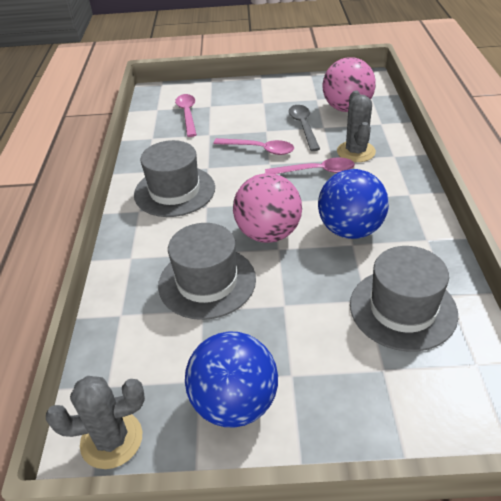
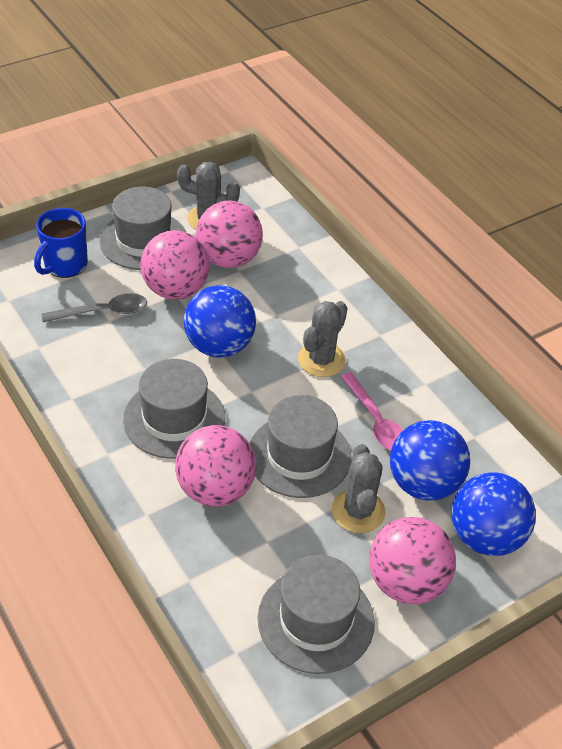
blue ball: [185,331,278,428] [318,169,389,239] = 2 -> [184,285,256,358] [390,420,470,501] [452,472,536,556] = 3
blue mug: none = 0 -> [34,208,88,278] = 1
grey cactus: [46,376,145,469] [337,90,376,162] = 2 -> [177,162,240,230] [298,301,347,377] [332,444,385,533] = 3
grey hat: [134,140,215,217] [158,223,256,320] [350,246,458,352] = 3 -> [100,187,186,270] [123,359,225,459] [250,395,352,498] [258,555,375,674] = 4
pink ball: [233,173,302,243] [322,57,376,112] = 2 -> [141,230,210,300] [175,425,256,506] [196,201,263,268] [369,517,456,604] = 4
pink spoon: [175,94,197,137] [213,138,294,155] [265,158,355,174] = 3 -> [341,372,403,450] = 1

